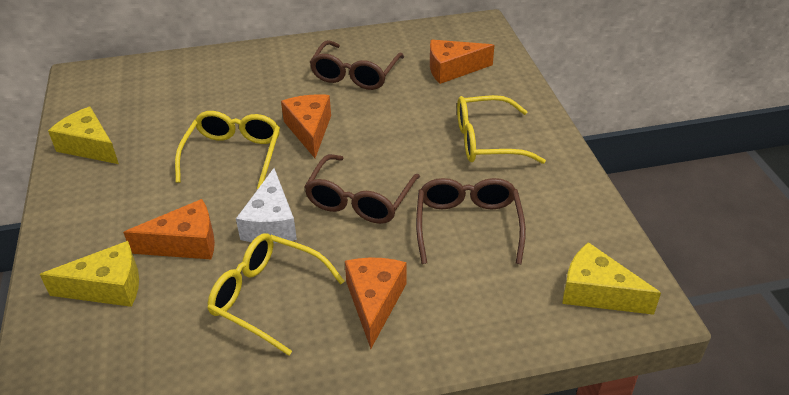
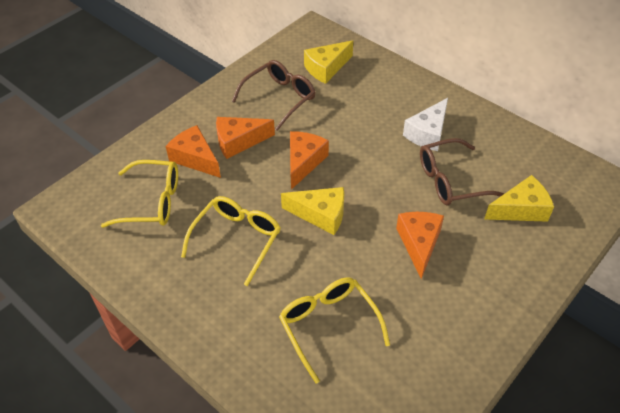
brown glasses: [304,154,420,224] [310,40,404,90] [416,178,526,264] = 3 -> [232,60,315,131] [420,138,504,206] = 2

